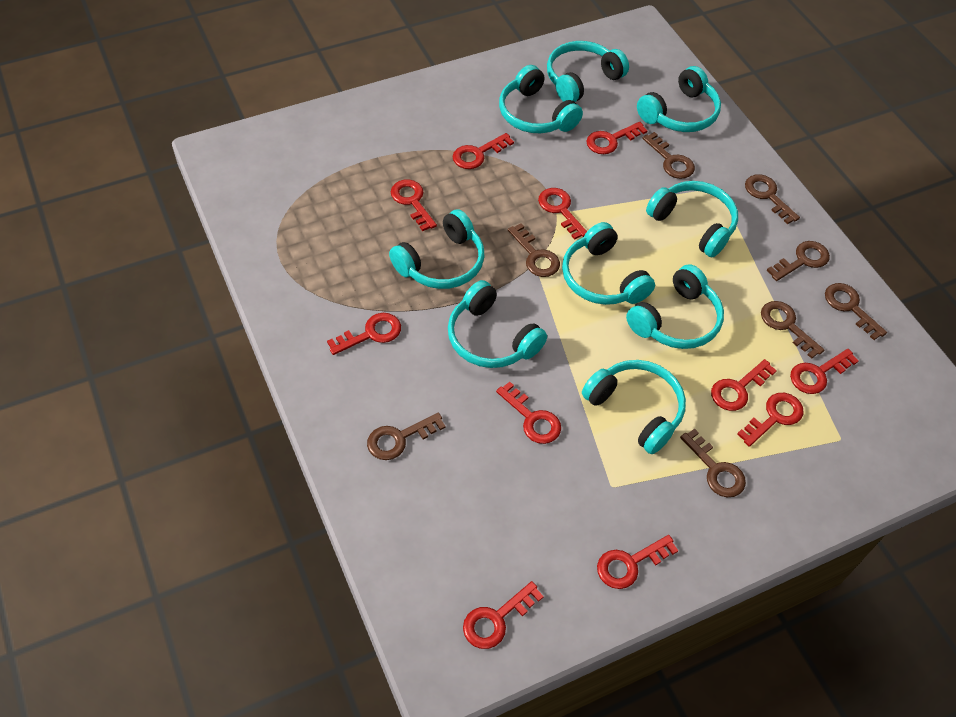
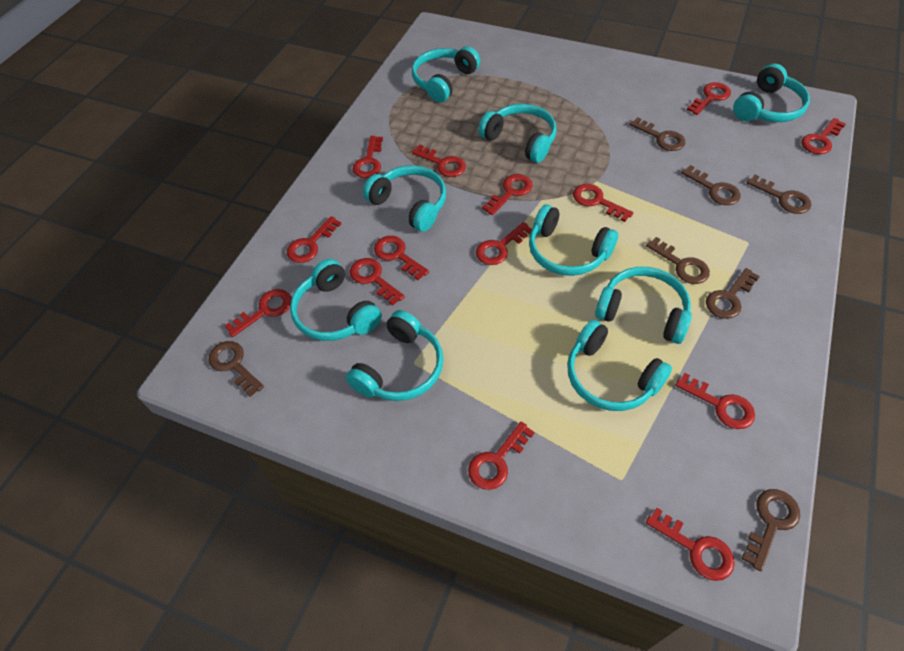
brown key: [367,412,446,460] [508,223,560,277] [643,132,695,179] [680,429,746,497] [745,174,800,224] [761,301,824,359] [767,241,830,281] [825,283,887,340] = 8 -> [208,341,264,397] [629,117,685,151] [646,237,710,284] [681,165,740,205] [706,268,760,319] [742,489,800,571] [747,175,811,214] = 7
red key: [327,313,401,355] [391,180,437,231] [453,133,514,169] [463,581,544,649] [496,381,561,444] [538,188,587,240] [586,122,647,154] [597,535,678,589] [711,359,777,411] [737,393,804,447] [790,349,859,394] = 11 -> [225,289,291,337] [287,216,341,263] [350,258,405,305] [353,136,383,178] [374,236,429,280] [412,145,466,177] [468,421,535,490] [476,222,532,265] [482,174,533,215] [573,184,633,222] [646,508,735,581] [675,373,755,429] [687,82,731,115] [801,118,846,154] = 14

